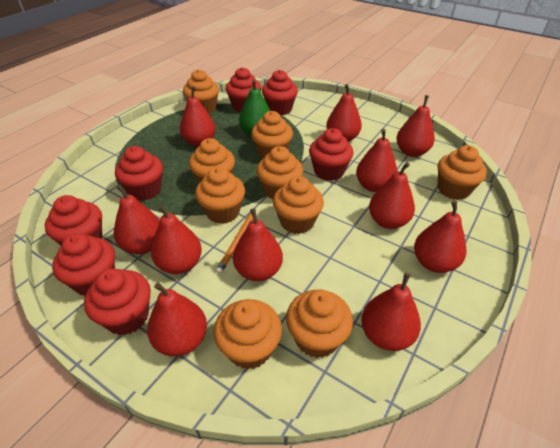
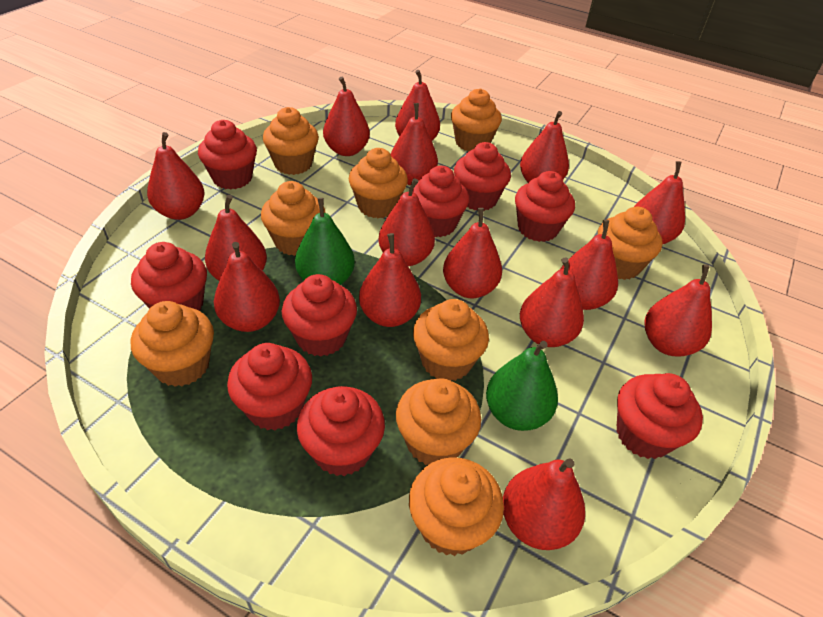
green pear: [239,79,270,136] = 1 -> [295,198,355,285] [486,341,558,431] = 2
orange pencil: [216,209,256,274] = 1 -> none = 0
red cupcake: [45,195,103,246] [52,233,115,296] [84,268,151,335] [115,146,163,201] [226,67,261,112] [262,70,298,116] [309,128,354,181] = 7 -> [131,242,207,311] [198,120,257,190] [227,343,312,430] [282,274,357,356] [297,386,385,476] [413,166,469,237] [454,142,511,211] [515,171,575,242] [617,373,703,459] = 9
red pear: [114,185,160,254] [147,283,207,357] [151,205,202,274] [180,86,216,147] [233,208,283,281] [326,84,362,142] [356,129,397,192] [361,273,421,351] [369,162,415,229] [397,95,435,157] [414,201,466,273] = 11 -> [147,132,205,220] [205,195,267,281] [214,242,280,332] [323,77,370,156] [359,233,421,327] [378,178,435,266] [391,103,438,185] [395,70,440,141] [443,208,502,298] [503,458,585,550] [520,111,569,183] [520,257,584,347] [560,220,618,310] [634,161,685,245] [645,265,712,356] = 15

